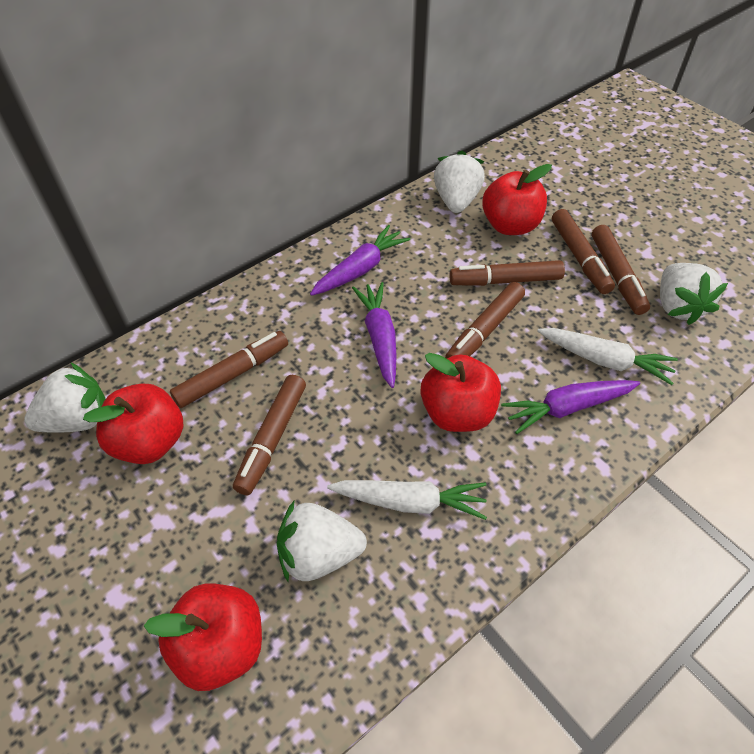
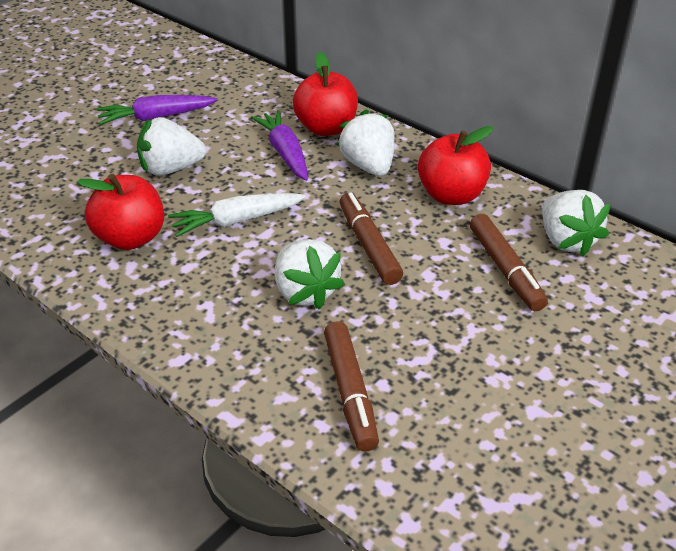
brown marker: [170,331,288,408] [233,375,306,495] [445,282,525,359] [450,260,565,286] [552,209,615,294] [592,225,650,315] = 6 -> [324,322,379,452] [340,192,403,285] [470,214,548,311] = 3
purple carrot: [310,225,410,296] [352,282,396,388] [501,380,640,434] = 3 -> [97,95,218,125] [251,110,308,181] = 2
red apple: [83,384,183,464] [144,584,262,691] [421,353,501,432] [482,164,552,235] = 4 -> [77,174,164,250] [293,52,358,136] [418,126,494,205] = 3
white carrot: [327,480,487,520] [537,328,678,385] = 2 -> [168,193,306,237] = 1

